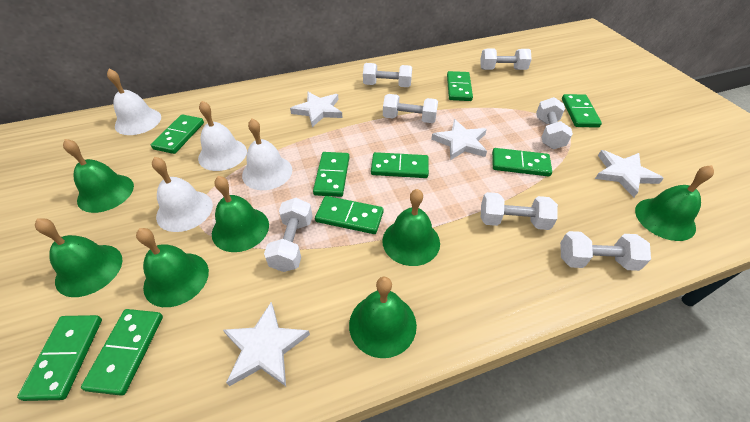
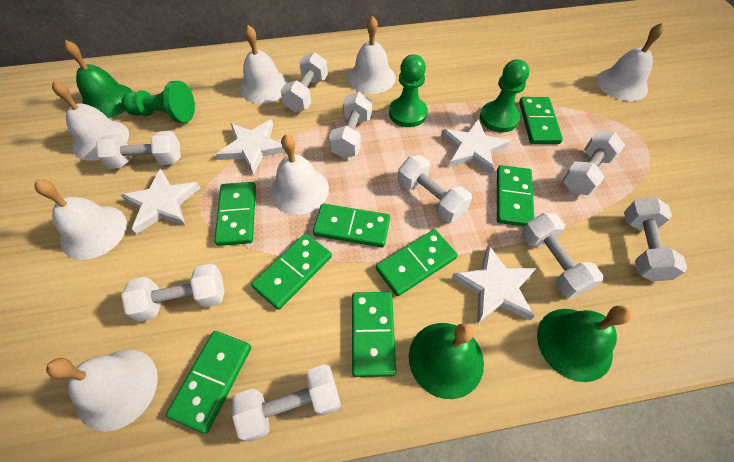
green bell: [35,218,123,297] [63,139,134,213] [136,228,209,307] [212,176,269,252] [349,277,417,358] [382,189,440,266] [635,165,714,241] = 7 -> [64,40,133,118] [409,323,484,399] [537,305,631,382] = 3
green domino: [17,315,102,401] [81,309,163,396] [151,114,204,154] [313,152,350,197] [315,196,384,234] [371,152,429,178] [447,71,473,101] [492,148,552,177] [562,94,602,128] = 9 -> [166,331,251,434] [214,182,256,246] [251,233,332,310] [313,204,390,247] [352,292,396,377] [376,229,458,296] [497,165,534,227] [519,97,563,144] = 8
green pawn: none = 0 -> [121,81,195,123] [389,54,428,127] [480,59,529,132] = 3
white bell: [107,69,161,135] [152,157,213,232] [198,101,247,171] [242,119,292,190] = 4 -> [34,180,127,260] [46,350,158,432] [52,80,129,161] [239,25,288,104] [270,134,329,215] [348,16,396,94] [597,23,664,101] = 7
white dumbbell: [264,198,312,272] [363,63,412,87] [383,94,438,123] [480,49,532,70] [481,192,558,230] [536,97,573,149] [560,231,651,271] = 7 -> [96,131,181,169] [121,264,225,322] [232,364,341,442] [281,52,328,112] [329,92,372,158] [398,155,472,222] [522,213,603,298] [562,131,625,195] [624,197,687,281] = 9

